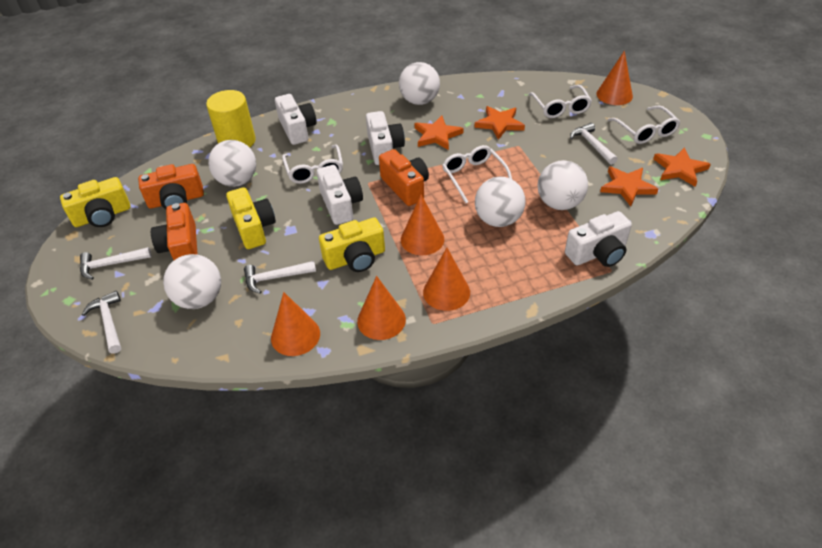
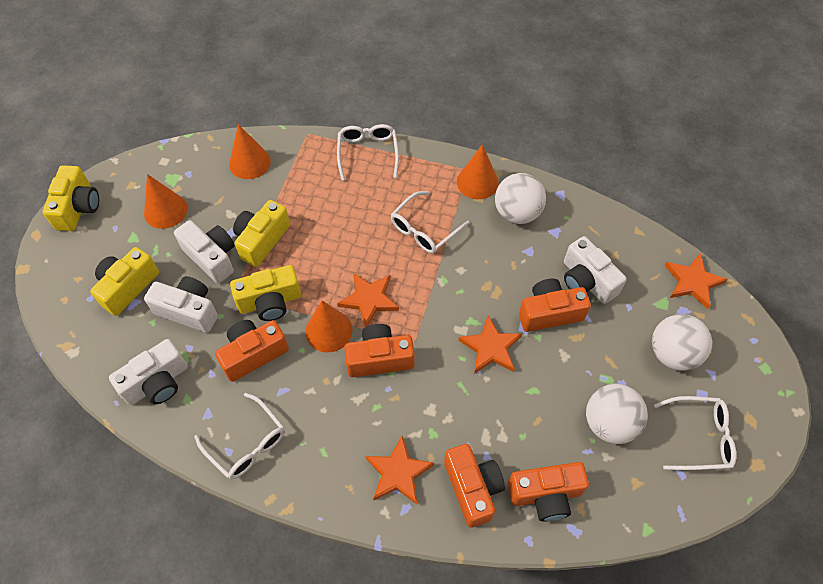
orange camera: [138,164,204,209] [151,203,198,260] [379,149,429,206] = 3 -> [215,320,289,382] [344,324,415,377] [444,444,505,528] [508,462,589,522] [519,278,591,332] = 5
orange cone: [271,292,320,356] [357,276,406,340] [401,195,444,255] [423,248,470,311] [596,51,633,105] = 5 -> [144,174,188,229] [229,124,271,179] [305,300,352,352] [457,144,499,199] = 4
white ball: [163,254,221,309] [208,140,256,187] [399,62,440,105] [475,176,526,227] [538,160,588,210] = 5 -> [495,173,546,224] [586,384,648,444] [652,314,712,371] = 3
white hammer: [80,247,152,280] [82,291,121,353] [244,261,316,294] [570,123,618,165] = 4 -> none = 0
yellow camera: [60,177,131,227] [226,187,276,249] [319,218,385,272] = 3 -> [43,165,99,231] [90,247,159,316] [230,265,301,321] [233,200,290,267] = 4
yellow cylinder: [206,90,256,148] = 1 -> none = 0

